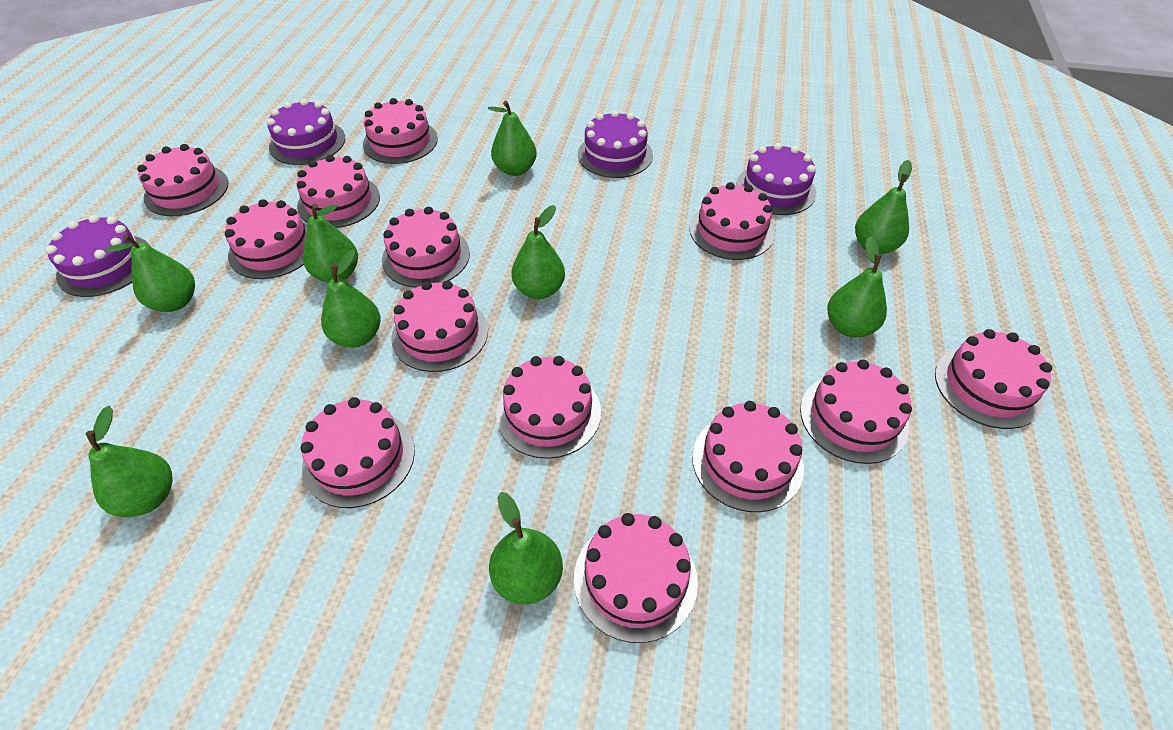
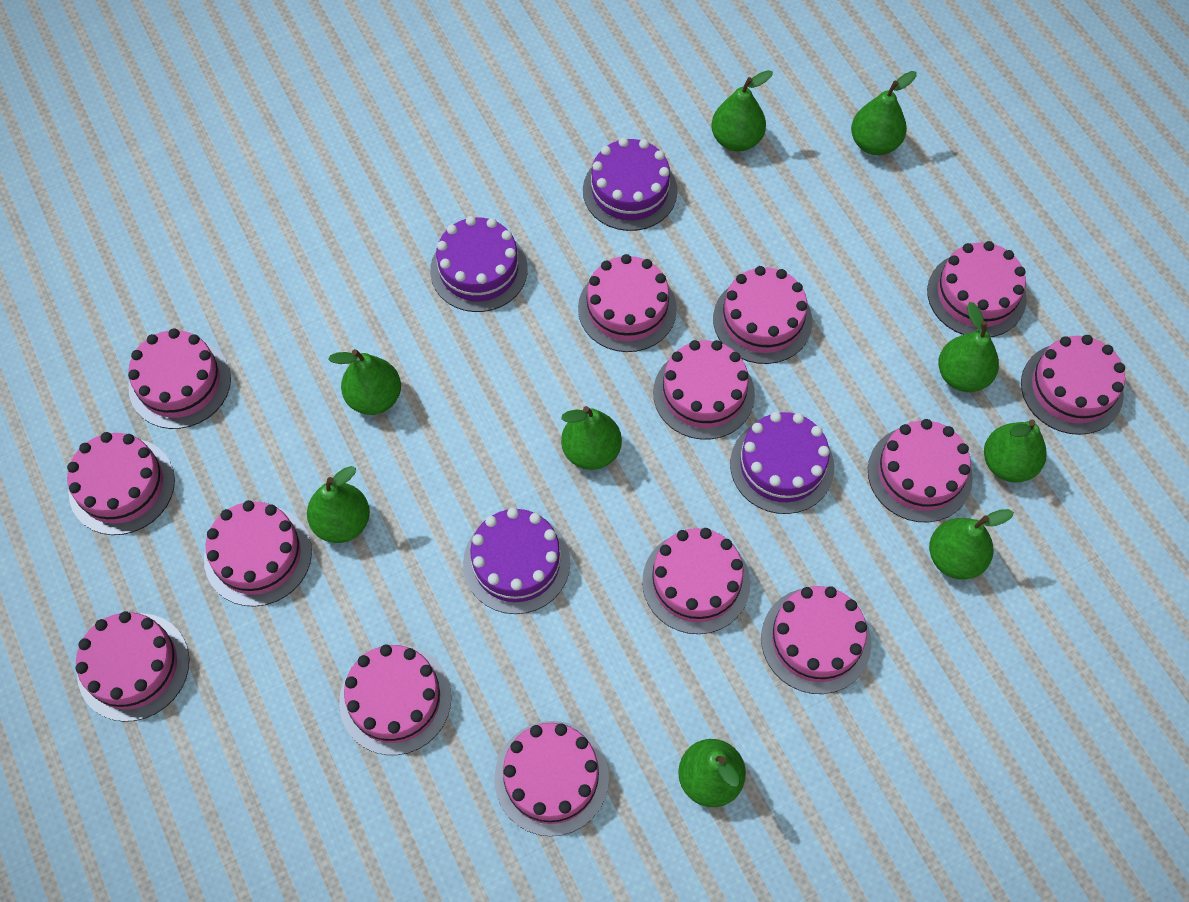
pink cake: [137,144,229,216] [225,199,308,279] [296,155,380,228] [300,397,415,508] [363,98,438,164] [382,207,470,288] [391,281,488,372] [496,356,601,459] [574,513,698,643] [689,182,774,260] [692,401,804,512] [800,359,912,464] [935,329,1052,429] = 13 -> [67,432,175,535] [76,611,189,722] [128,328,231,429] [204,500,312,607] [339,645,451,755] [494,721,609,836] [578,254,677,352] [642,528,750,634] [653,340,755,440] [713,266,812,364] [761,586,871,694] [868,419,973,522] [927,241,1027,337] [1021,335,1125,435] = 14

